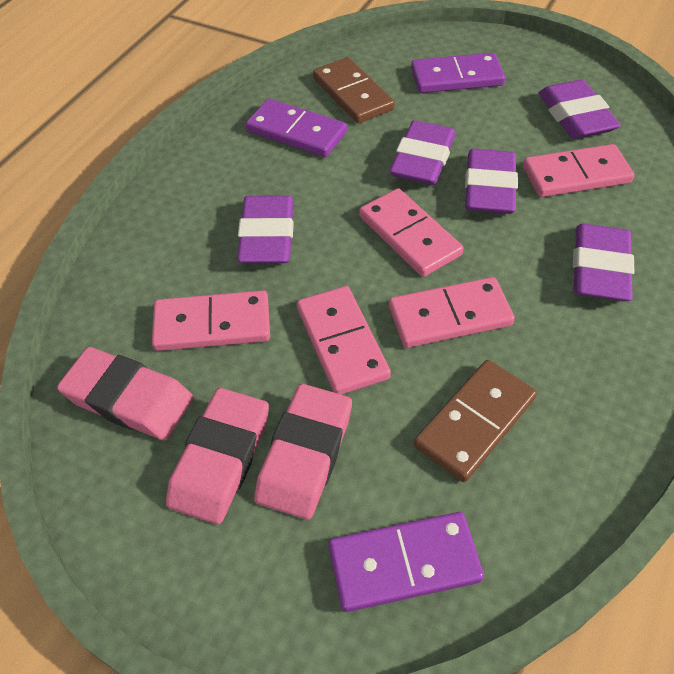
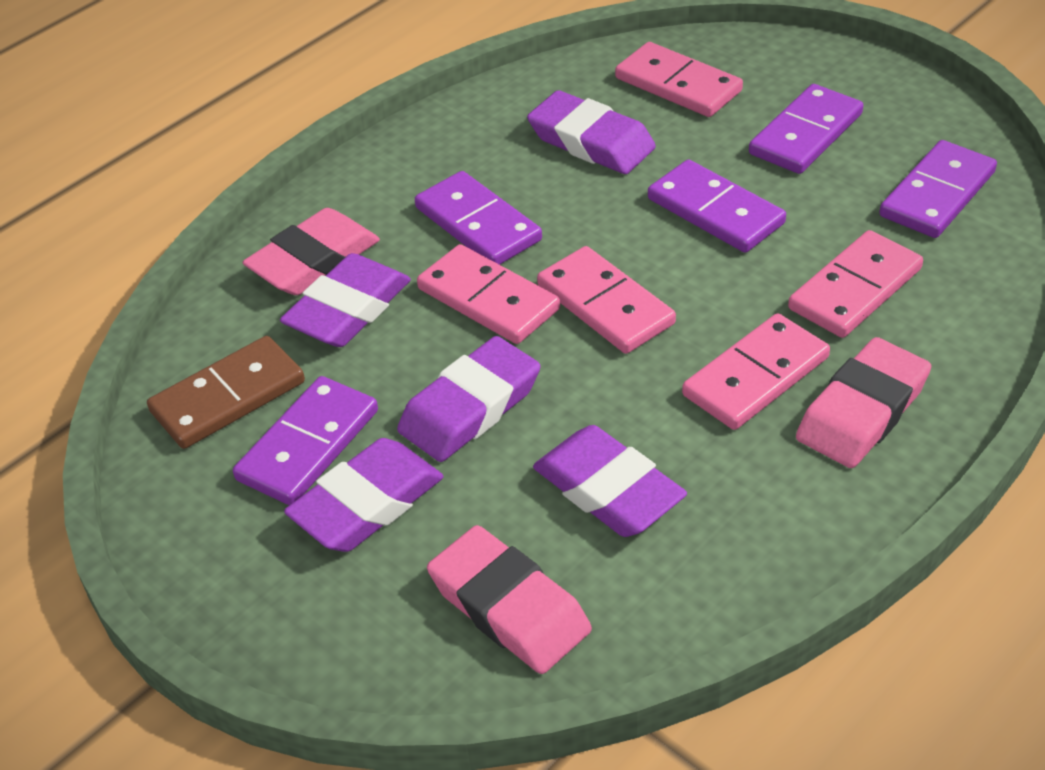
brown domino: [313,57,395,123] [414,360,537,482] = 2 -> [147,336,305,449] = 1
purple domino: [246,99,347,157] [328,512,484,612] [411,53,505,93] = 3 -> [233,376,378,505] [415,171,542,265] [648,160,786,253] [749,84,863,174] [879,140,997,238] = 5

